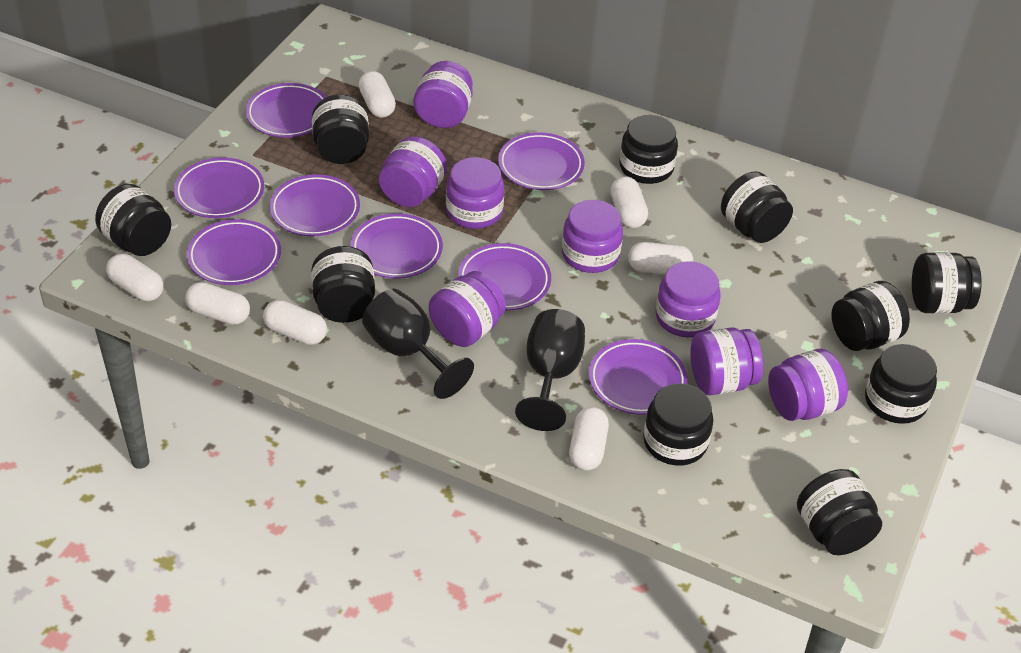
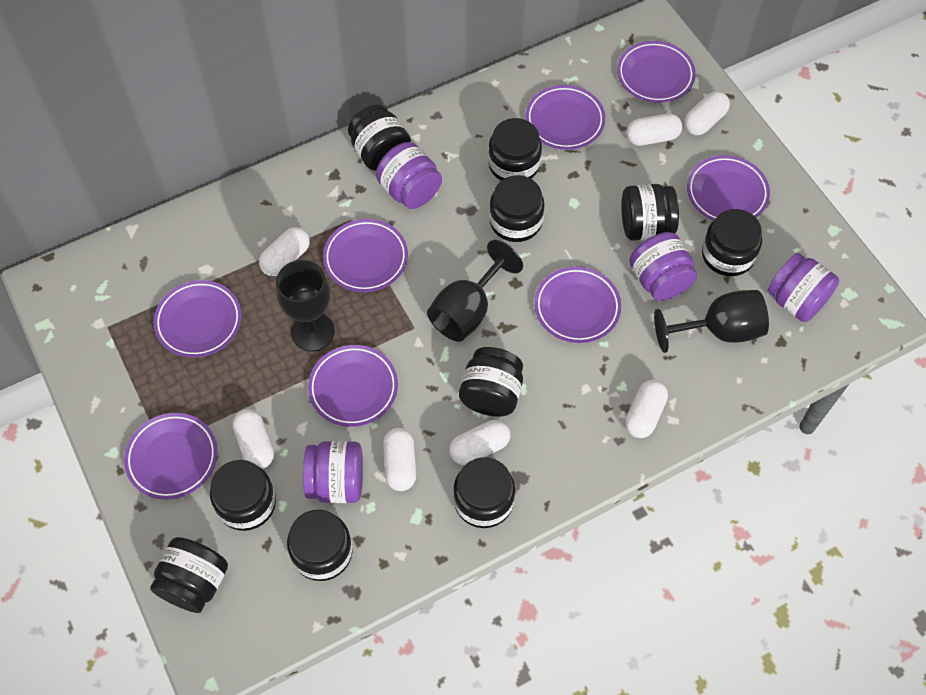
black goblet: [362,289,474,399] [515,309,585,431] = 2 -> [276,260,335,351] [427,240,523,342] [654,290,769,353] = 3
purple jar: [379,136,447,207] [414,61,473,128] [429,271,506,347] [446,157,504,229] [562,200,623,273] [656,261,721,337] [690,327,763,395] [768,349,848,421] = 8 -> [303,441,363,503] [376,142,442,209] [629,232,697,301] [768,253,839,322] = 4

